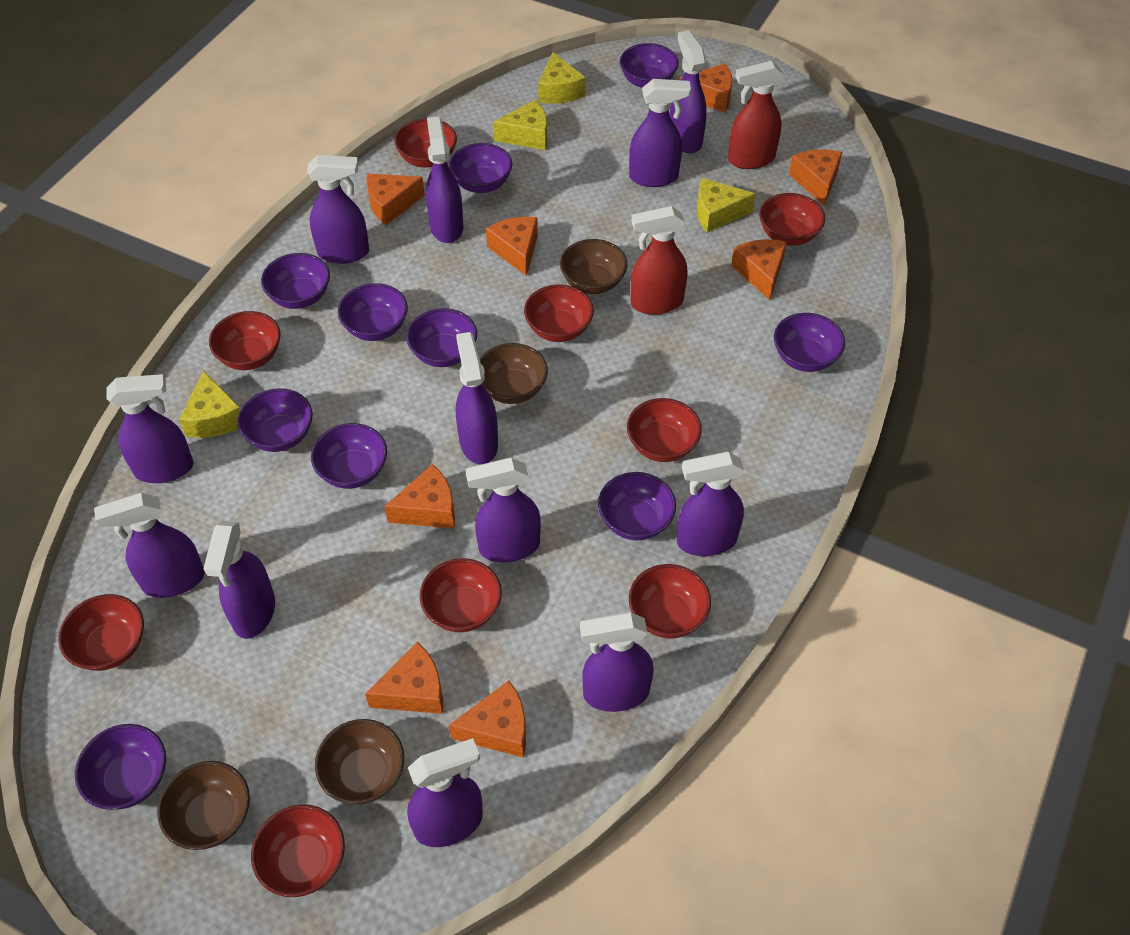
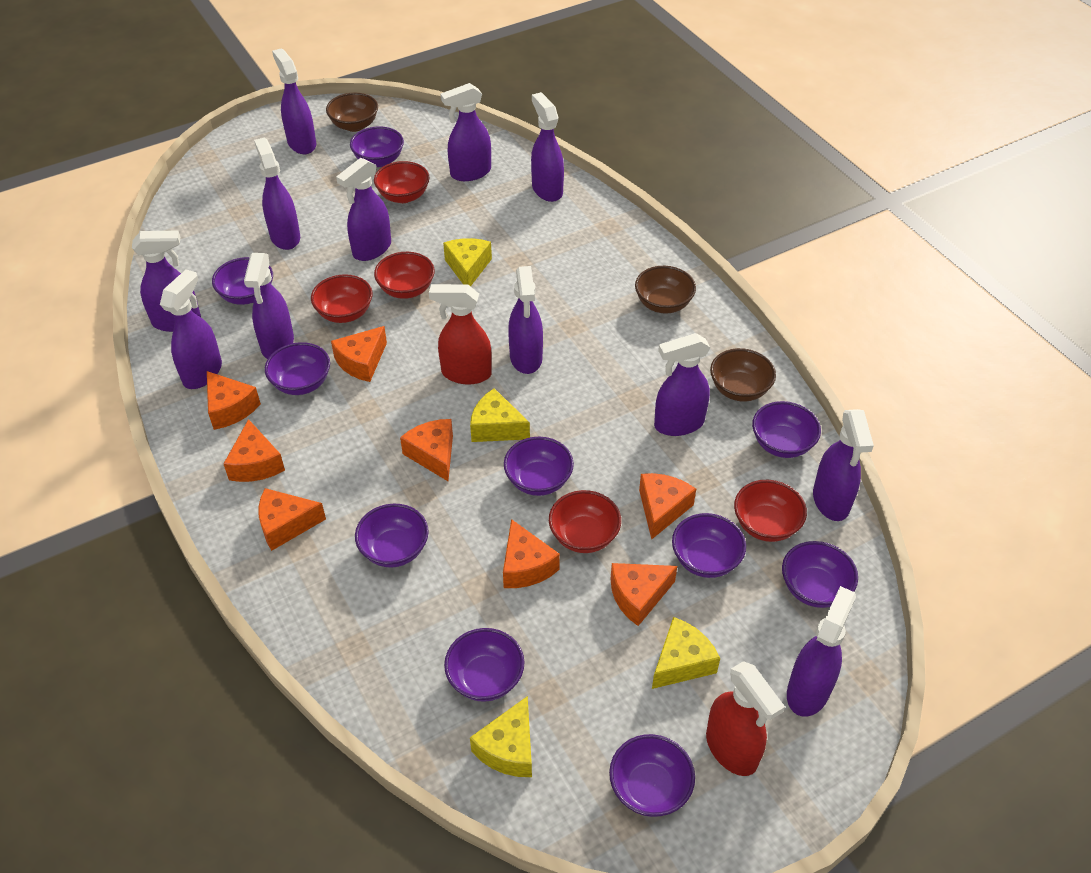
brown bowl: [157,761,250,850] [315,719,404,804] [480,343,548,404] [560,239,627,294] = 4 -> [326,93,378,132] [635,266,696,314] [710,348,776,402] = 3
red bowl: [58,594,144,671] [209,311,281,370] [251,804,345,897] [394,119,457,167] [420,558,502,632] [524,284,594,342] [627,398,702,462] [629,564,711,638] [759,193,825,246] = 9 -> [311,274,373,323] [374,161,430,203] [374,252,435,299] [549,490,621,553] [734,480,807,542] = 5

